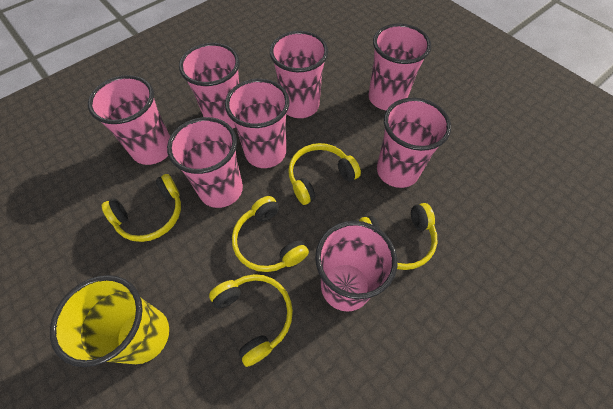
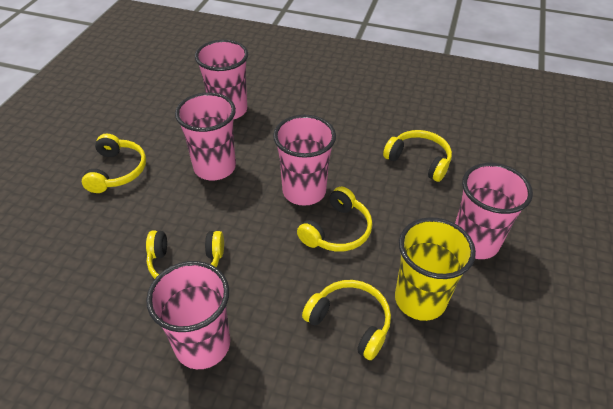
pink cup: [88,75,170,165] [167,117,243,208] [179,43,240,129] [225,79,290,168] [270,31,328,118] [315,221,397,312] [369,23,431,110] [377,98,451,188] = 8 -> [146,261,230,369] [175,92,236,181] [195,40,248,120] [273,115,336,206] [455,163,533,259] = 5

